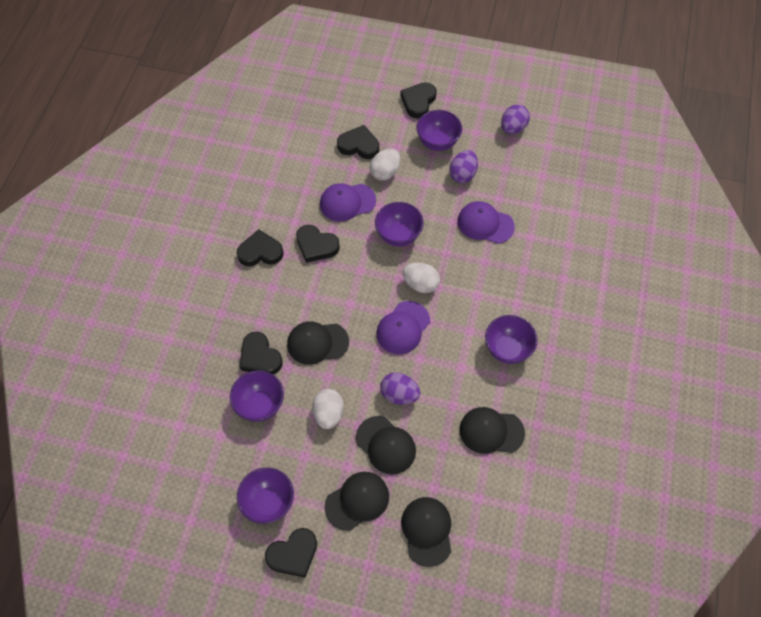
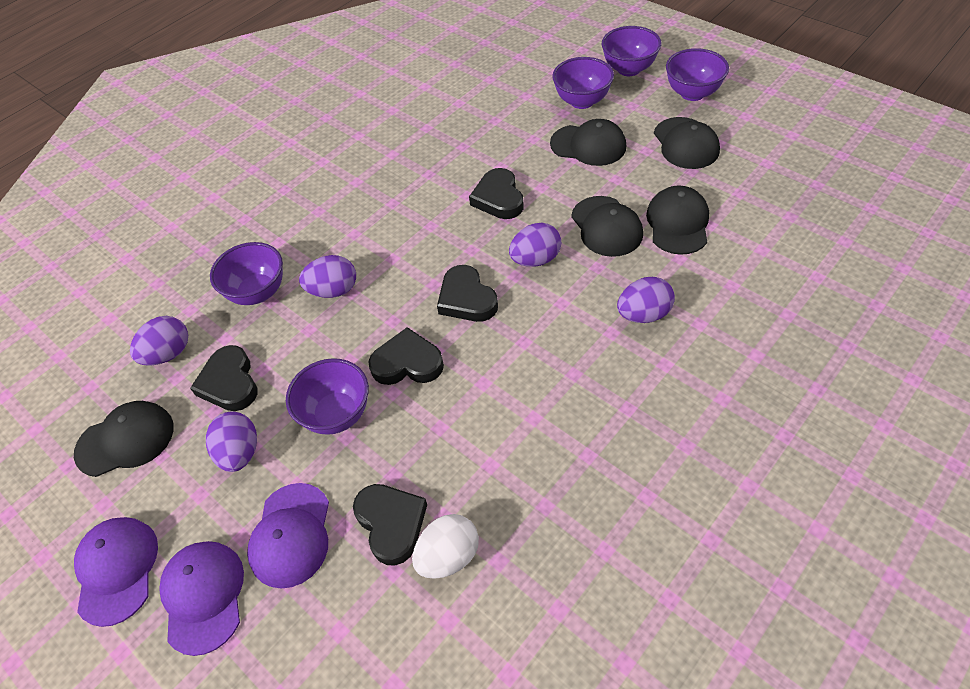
black heart: [237,229,284,267] [240,332,283,374] [265,528,317,578] [296,225,340,263] [337,125,379,159] [400,82,437,119] = 6 -> [190,345,257,411] [353,484,427,566] [368,327,444,385] [437,265,498,322] [469,168,524,219] = 5
purple egg: [380,372,420,405] [449,150,478,183] [501,104,530,135] = 3 -> [130,316,188,366] [206,412,257,472] [299,255,356,298] [509,223,561,267] [617,277,675,323] = 5
white egg: [312,389,344,429] [370,149,400,180] [403,263,440,293] = 3 -> [412,514,479,579] = 1

